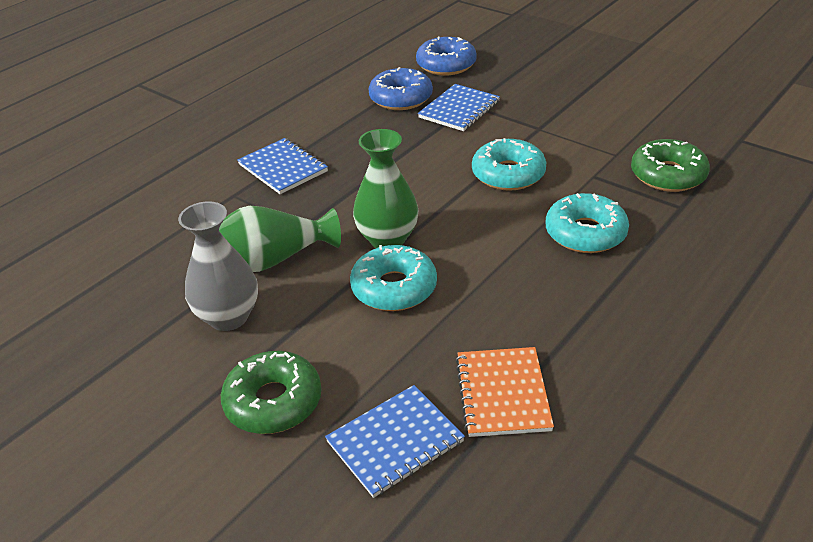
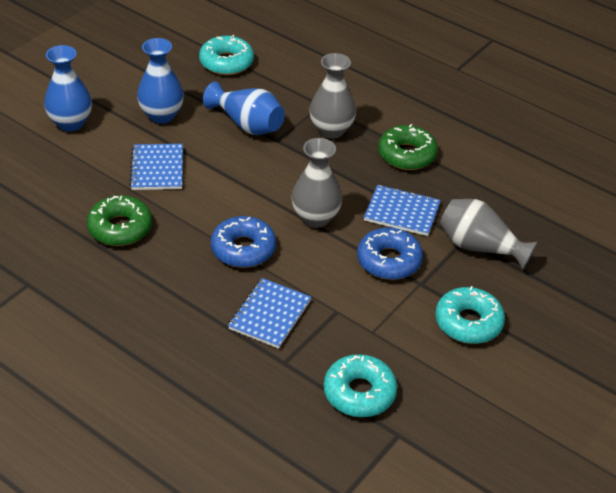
blue vase: none = 0 -> [44,45,92,132] [137,38,184,124] [203,82,285,135] = 3
green vase: [219,206,341,272] [353,129,418,248] = 2 -> none = 0
grey vase: [178,201,258,331] = 1 -> [292,138,342,228] [309,53,356,139] [440,199,538,270] = 3
orange notebook: [455,347,554,437] = 1 -> none = 0

